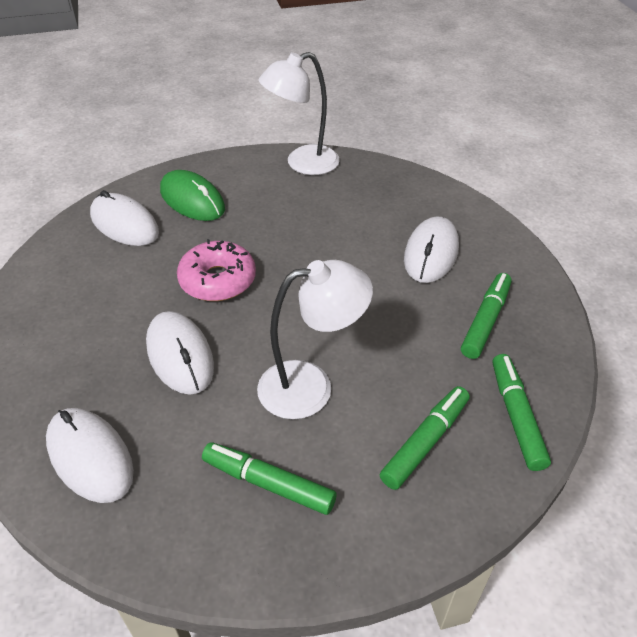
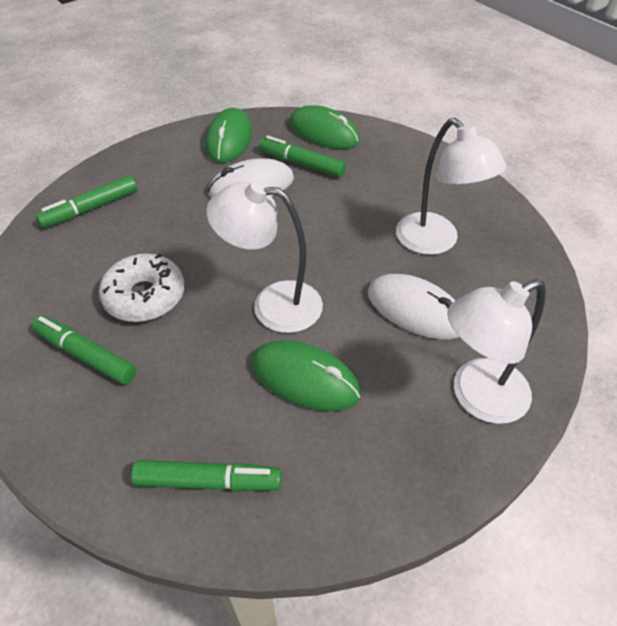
green mouse: [160,170,225,221] = 1 -> [205,108,252,163] [252,340,361,411] [289,105,360,149] = 3
pink donut: [177,239,256,301] = 1 -> none = 0
white donut: none = 0 -> [99,253,184,322] = 1
white lamp: [257,260,373,419] [259,52,340,175] = 2 -> [206,180,323,333] [396,118,506,255] [447,279,546,424] = 3
white mouse: [46,408,134,503] [90,190,159,246] [146,311,214,395] [404,216,459,283] = 4 -> [208,158,294,198] [368,274,459,339] = 2

